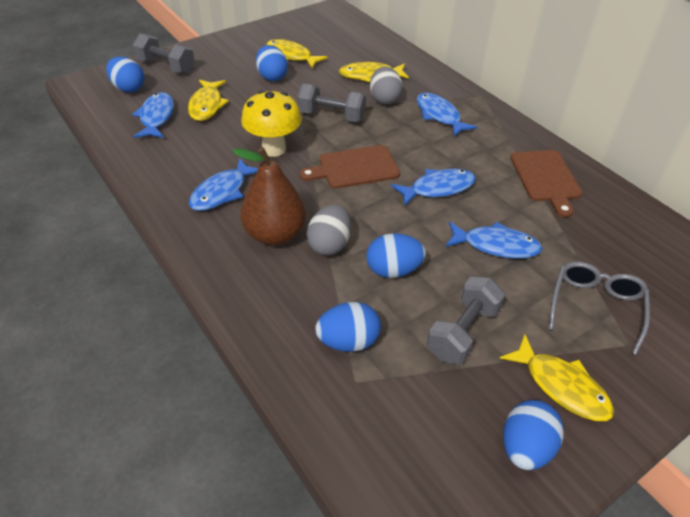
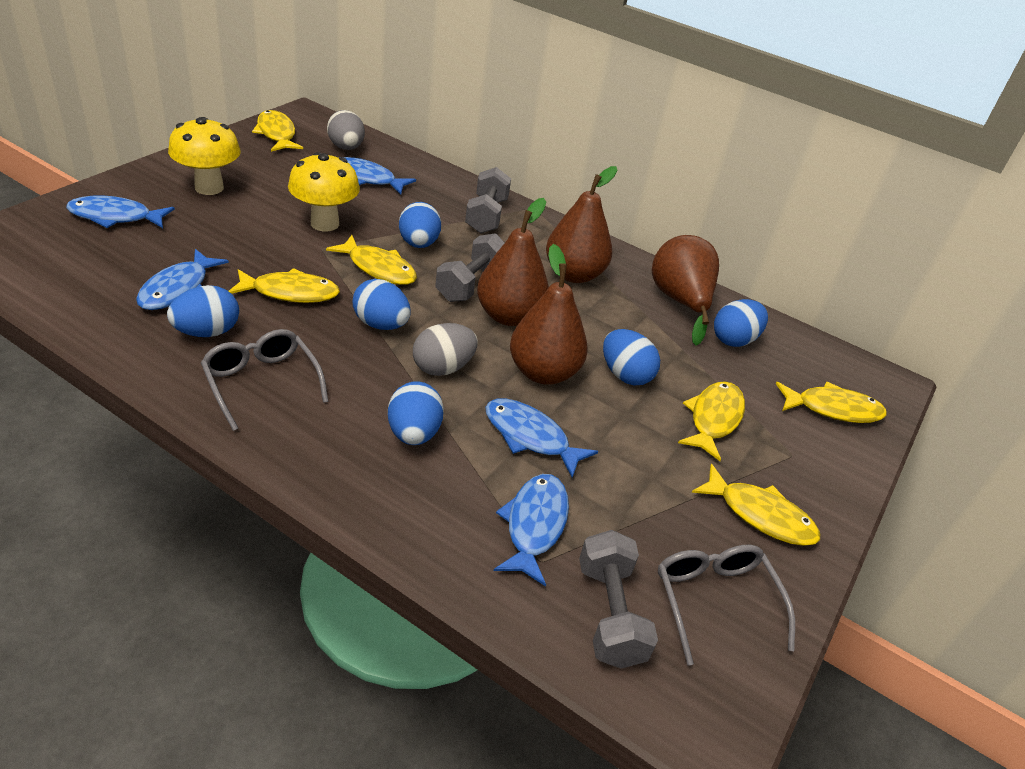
blue egg: [106,57,144,92] [256,45,288,81] [315,302,381,352] [366,233,426,278] [503,400,564,470] = 5 -> [167,285,239,337] [353,279,411,330] [388,381,444,445] [399,202,441,248] [603,329,660,385] [714,299,768,347] = 6
brown cutting board: [300,145,400,189] [510,150,582,217] = 2 -> none = 0
brown pear: [232,147,306,246] = 1 -> [477,198,549,326] [510,244,588,385] [546,166,617,283] [652,235,719,346] = 4
grey glasses: [549,262,650,355] = 1 -> [201,329,329,431] [658,545,795,665] = 2
yellow fish: [188,80,229,121] [266,39,327,68] [339,62,409,82] [500,334,614,421] = 4 -> [229,268,340,303] [252,110,303,152] [326,235,417,285] [678,381,745,461] [692,464,820,546] [776,382,887,423] = 6
yellow mushroom: [241,90,302,157] = 1 -> [168,117,241,195] [288,152,360,231] = 2

